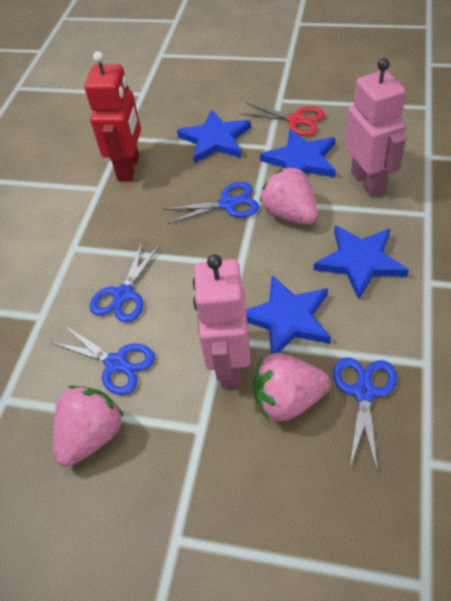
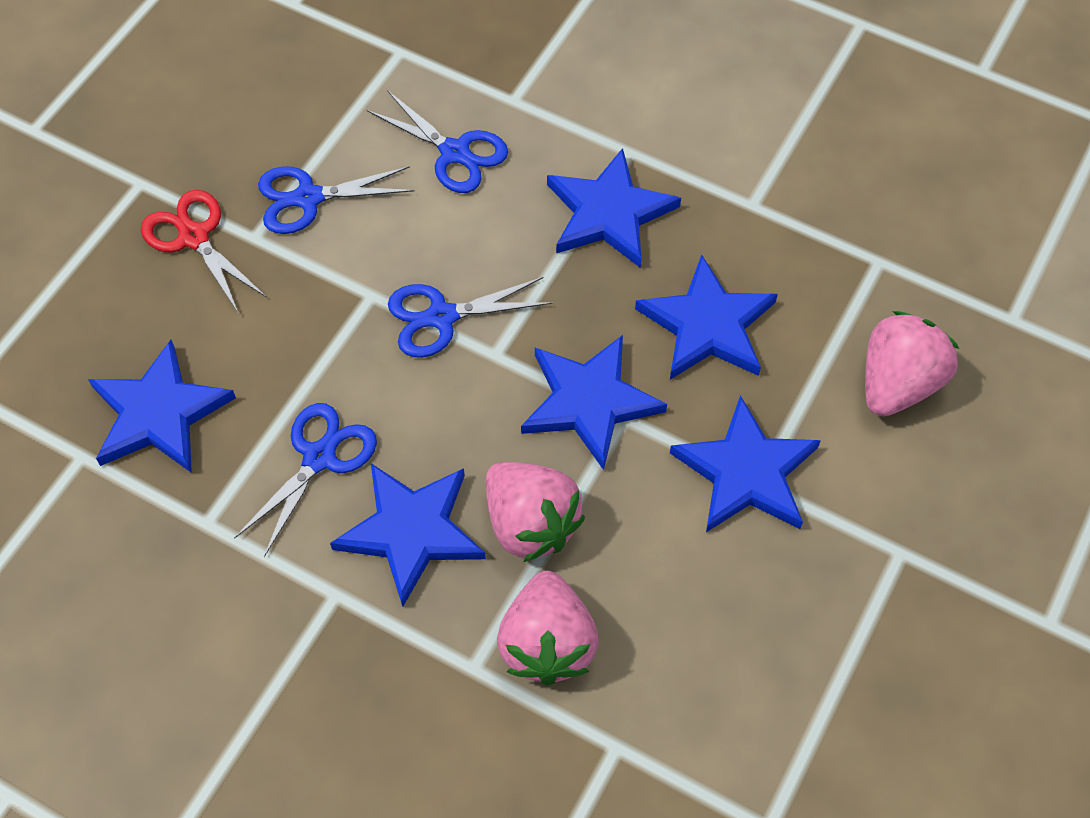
blue star: [177,110,251,164] [246,275,331,354] [260,129,336,177] [314,225,409,299] = 4 -> [88,340,236,473] [330,463,486,607] [521,335,667,470] [547,148,681,268] [635,254,778,380] [670,395,821,532] = 6
pink robot: [193,254,251,388] [345,58,406,197] = 2 -> none = 0
red robot: [85,51,141,181] = 1 -> none = 0

